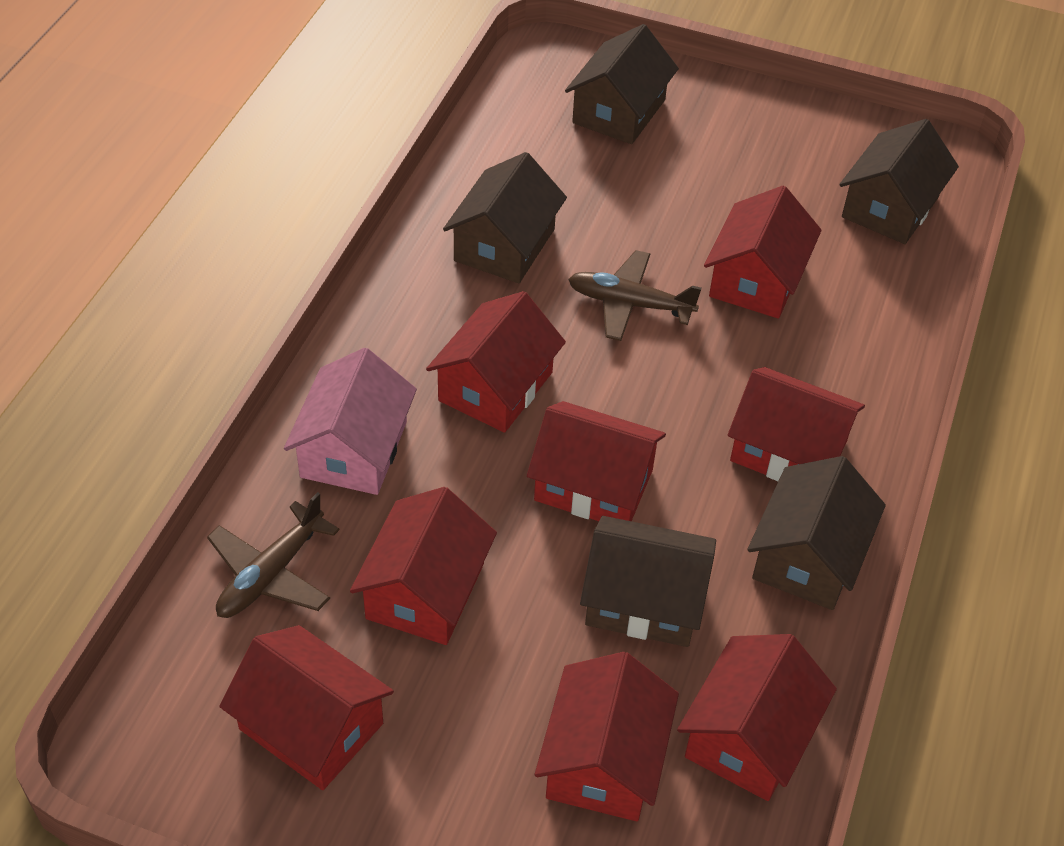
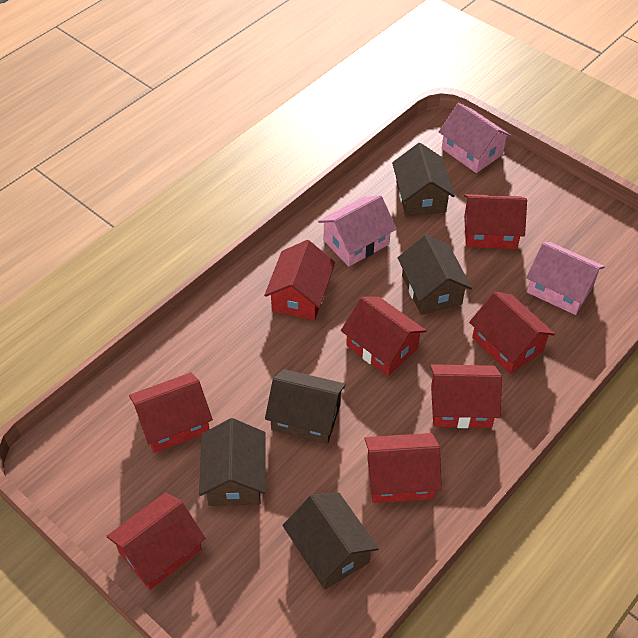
brown plane: [207,492,340,618] [568,250,702,341] = 2 -> none = 0
pink house: [284,348,417,495] = 1 -> [318,195,397,267] [439,103,512,173] [526,242,605,315] = 3

